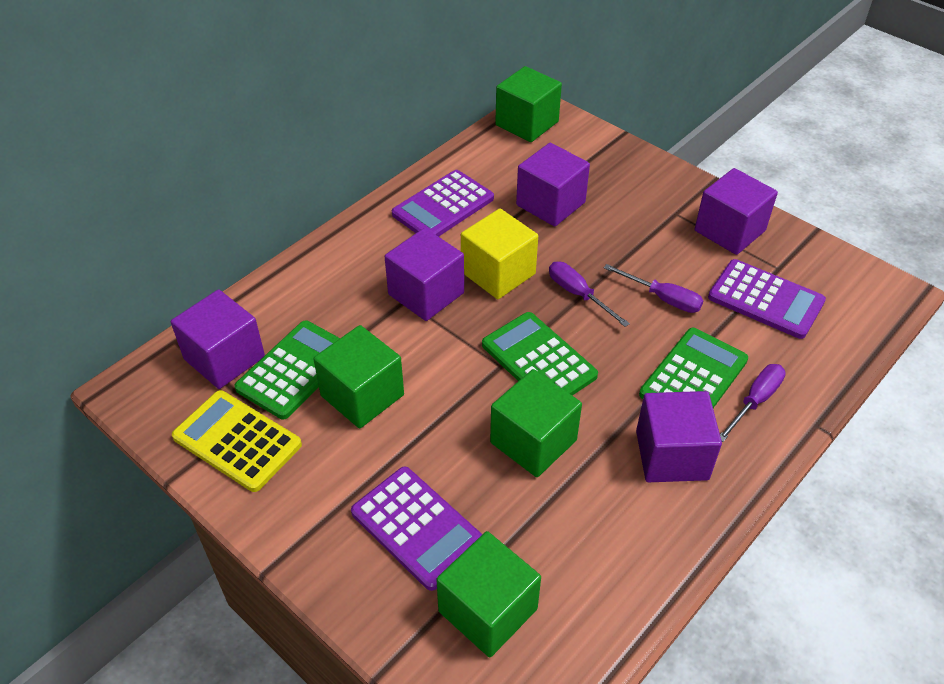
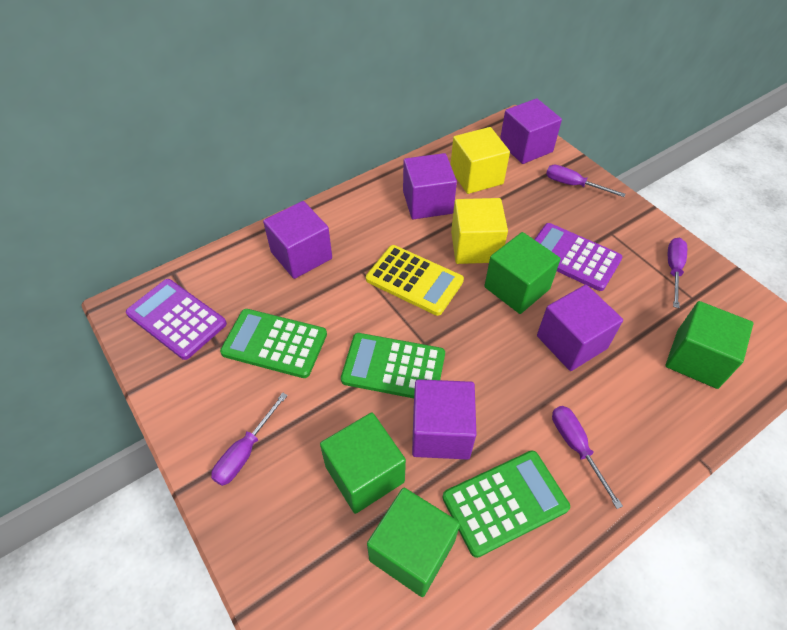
purple calculator: [351,467,482,591] [392,170,494,237] [708,259,826,339] = 3 -> [126,279,227,360] [534,223,622,291] = 2
purple screwdriver: [549,262,630,327] [604,264,703,313] [720,364,786,442] = 3 -> [211,392,288,486] [546,165,626,197] [552,406,623,509] [668,238,687,308] = 4
yellow cube: [461,208,538,299] = 1 -> [450,127,510,194] [451,198,508,264] = 2

